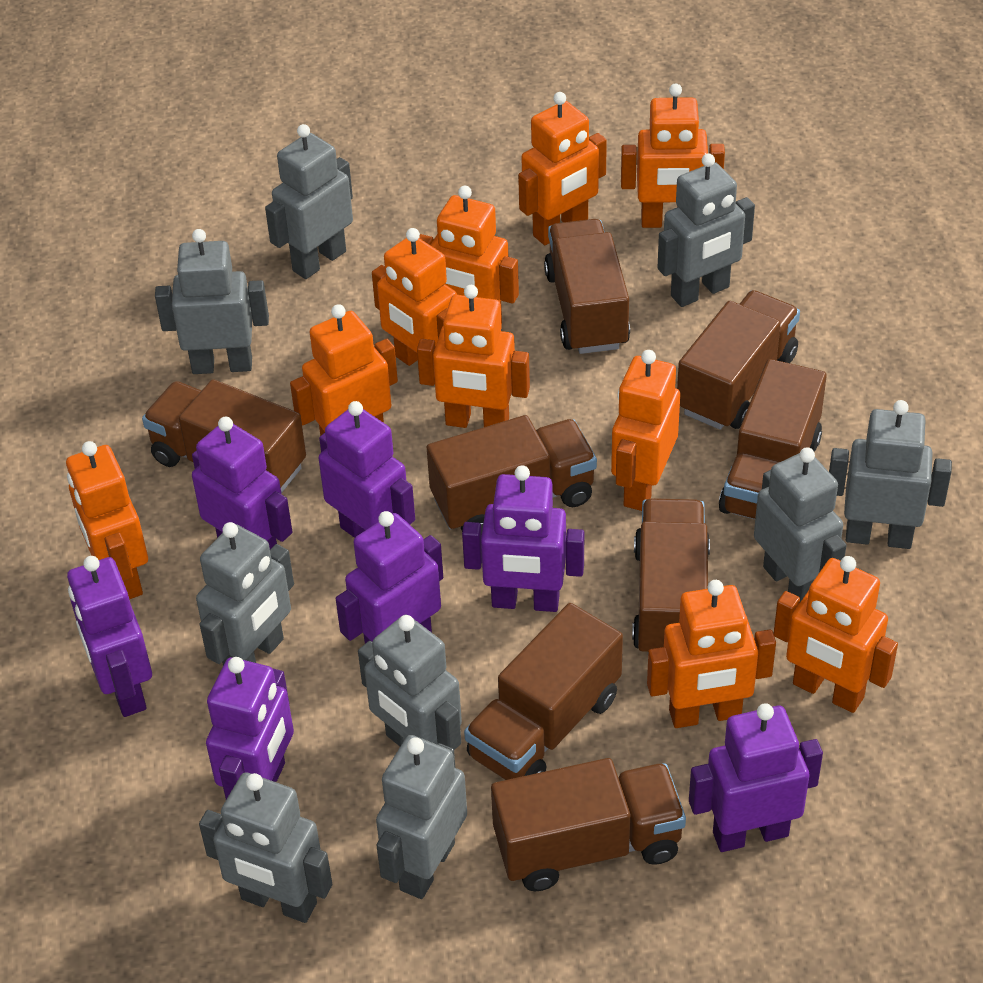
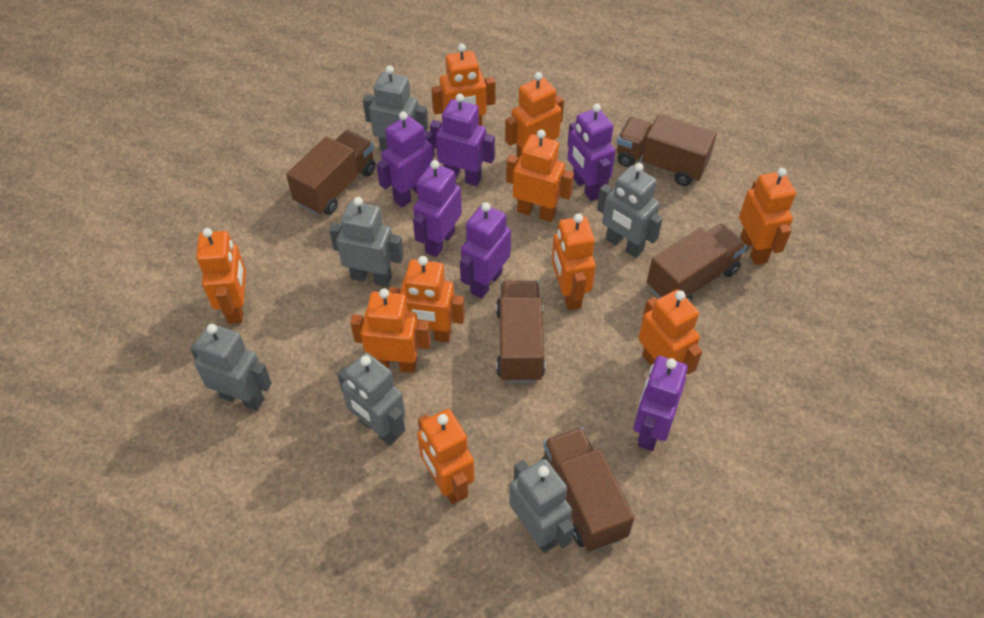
brown truck: [142,379,306,493] [427,415,597,535] [464,603,623,780] [491,758,686,891] [544,219,630,354] [632,498,710,652] [677,290,800,430] [719,359,827,519] = 8 -> [286,130,376,215] [496,281,545,383] [541,427,634,552] [617,114,717,186] [647,224,747,302] = 5
grey robot: [155,229,269,374] [196,522,294,666] [199,772,332,923] [265,124,353,279] [358,615,462,750] [376,735,467,899] [657,153,755,307] [754,447,846,602] [829,400,952,549] = 9 -> [190,324,272,411] [329,197,403,287] [337,353,406,446] [363,66,428,151] [509,459,574,553] [597,163,663,258] = 6
purple robot: [67,556,152,717] [192,417,292,549] [206,657,294,799] [319,401,415,538] [336,511,443,644] [462,465,584,612] [689,703,823,852] = 7 -> [376,111,435,207] [413,160,462,257] [430,94,495,186] [460,202,511,299] [567,104,616,201] [633,356,688,451] = 6

